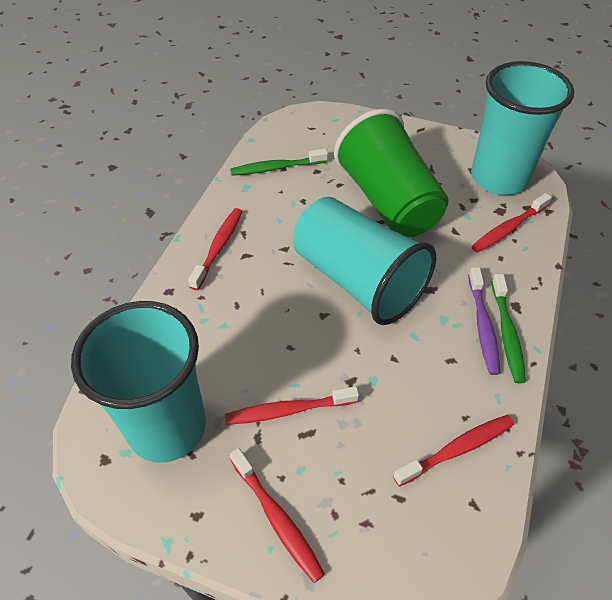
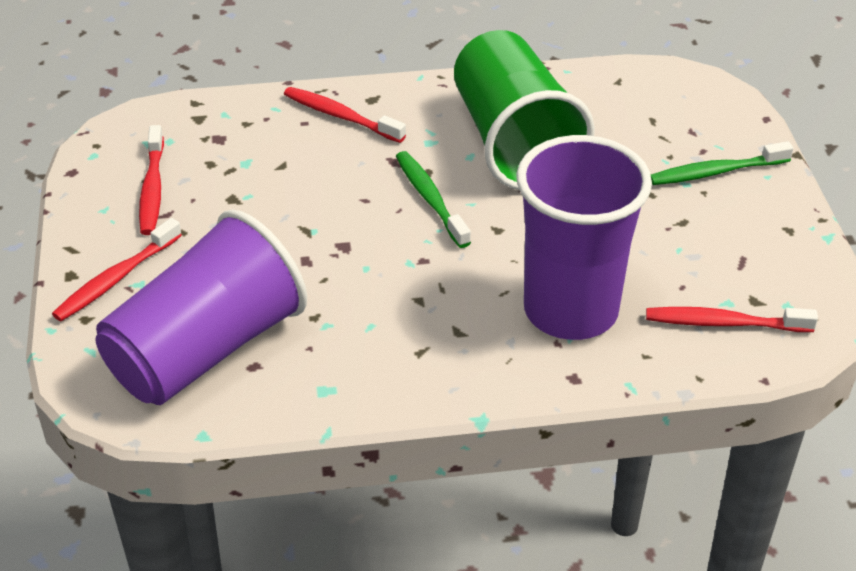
purple cup: none = 0 -> [95,210,307,405] [516,135,652,340] = 2
purple toothbrush: [468,267,500,375] = 1 -> none = 0
red toothbrush: [188,208,243,290] [225,386,359,425] [230,448,325,583] [393,415,514,486] [471,193,552,253] = 5 -> [52,218,182,321] [139,125,164,235] [284,87,406,143] [646,307,818,332] = 4
turquoise cup: [71,301,206,463] [293,197,436,325] [471,61,574,195] = 3 -> none = 0

